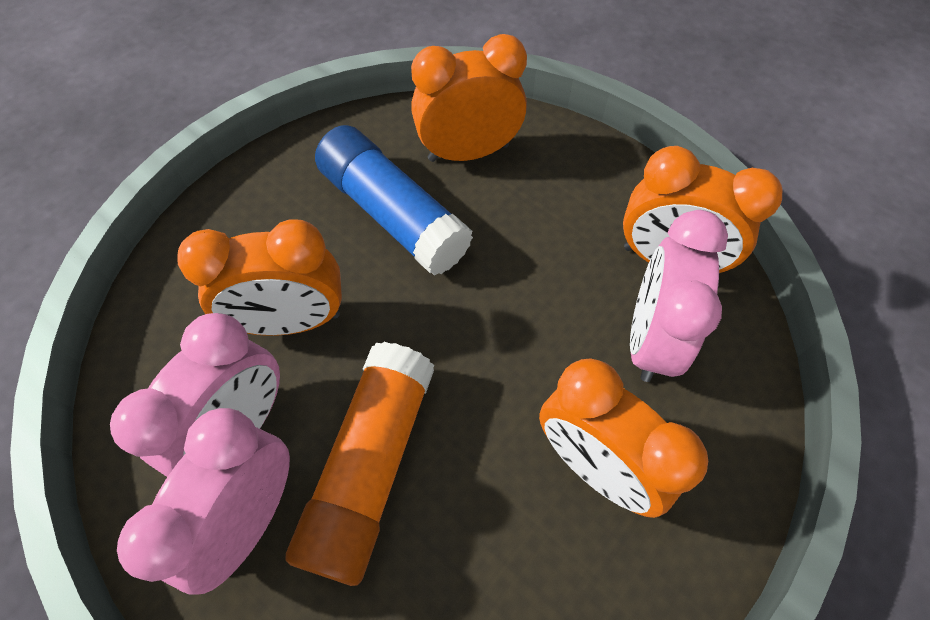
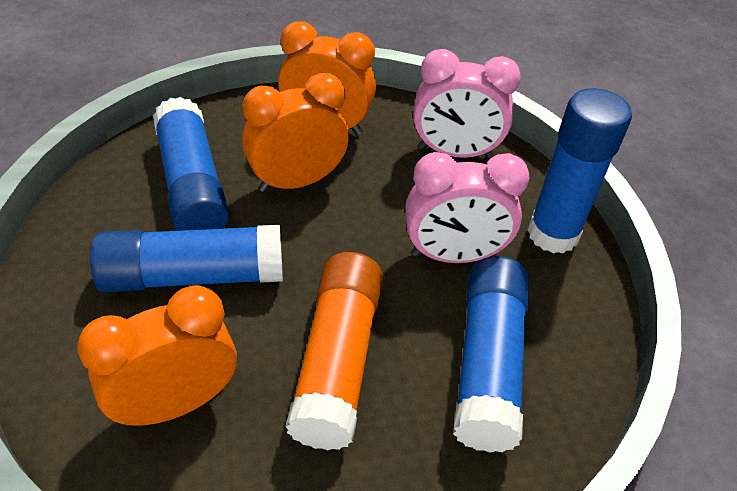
blue glue stick: [315,125,473,276] = 1 -> [90,225,283,292] [153,97,229,231] [453,256,529,452] [527,88,632,254] = 4
orange clock: [177,219,342,336] [411,34,527,162] [539,358,708,518] [623,146,782,273] = 4 -> [77,285,237,426] [242,73,349,192] [278,21,376,135] = 3
pink clock: [110,313,280,477] [117,408,290,595] [630,210,728,382] = 3 -> [405,152,529,263] [413,49,521,158] = 2

